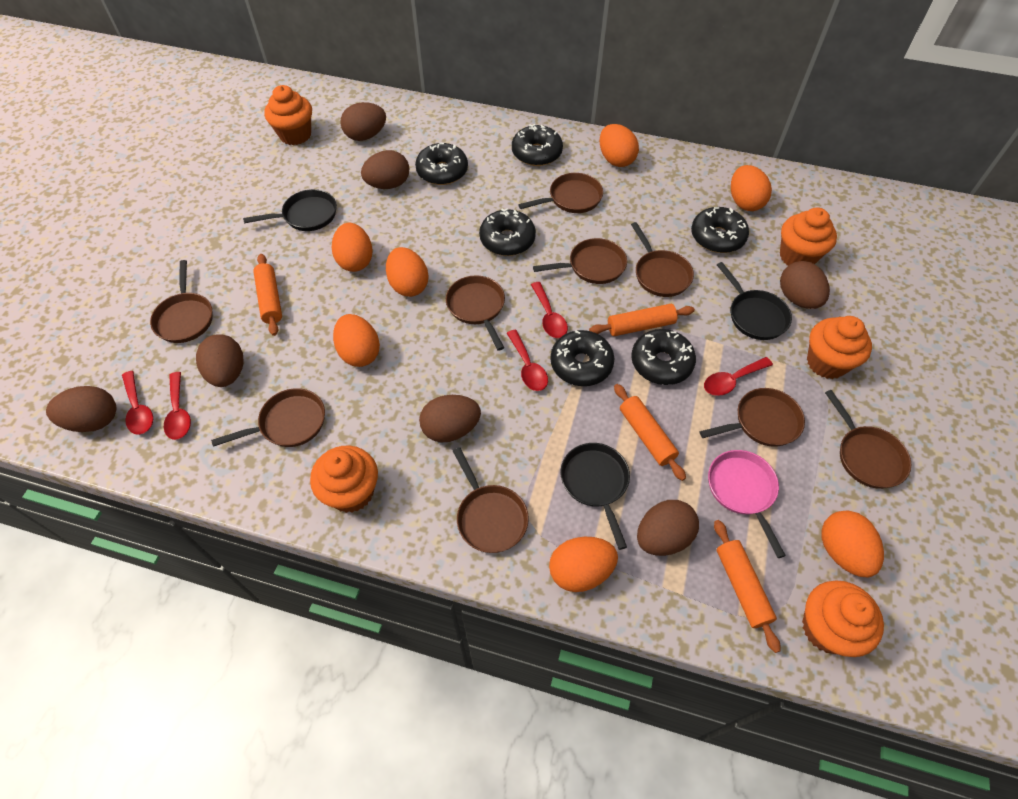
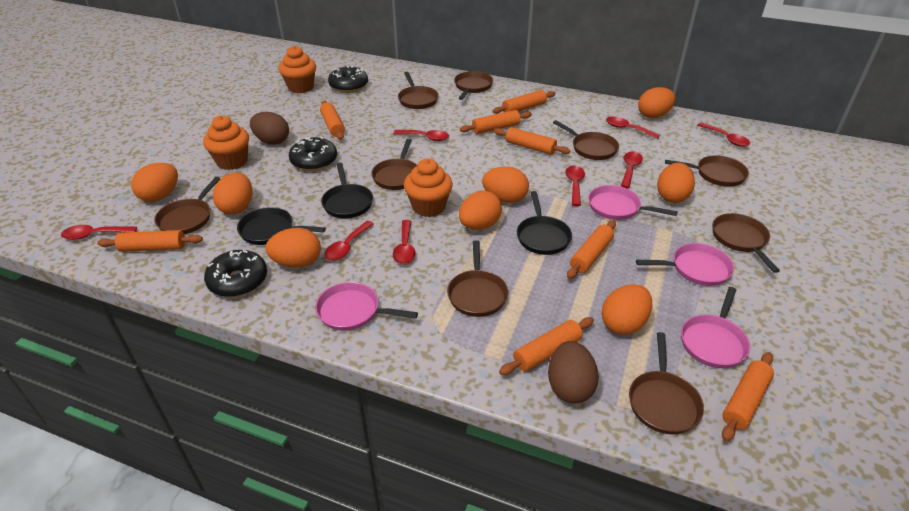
black donut: [415,143,468,185] [479,208,536,256] [512,124,563,166] [550,330,614,386] [631,329,696,385] [691,207,749,253] = 6 -> [204,250,267,297] [289,137,337,171] [328,65,368,93] = 3
brown egg: [46,386,116,432] [196,334,244,387] [340,102,386,141] [361,150,409,189] [419,395,481,443] [637,500,699,556] [780,261,830,309] = 7 -> [250,112,289,145] [548,341,599,403] = 2
orange cupcake: [264,85,312,145] [310,445,378,513] [780,208,837,266] [802,581,884,657] [807,316,872,379] = 5 -> [203,115,249,170] [279,46,316,94] [404,158,453,217] = 3
orange egg: [332,223,373,272] [333,314,380,367] [386,247,429,297] [549,537,618,592] [600,124,639,167] [731,165,772,211] [822,511,884,577] = 7 -> [131,163,178,202] [213,173,252,214] [265,228,321,268] [459,191,502,230] [482,167,529,203] [602,284,652,335] [638,87,676,118] [657,163,695,203] = 8
orange rolling pin: [253,254,282,336] [589,304,695,336] [614,384,686,481] [714,520,780,653] = 4 -> [97,230,203,252] [320,101,345,140] [460,110,532,134] [492,90,555,114] [494,127,571,155] [499,317,594,375] [567,220,616,279] [722,352,774,441] = 8
pink pan: [708,450,786,558] = 1 -> [315,282,418,331] [588,185,678,220] [636,243,734,286] [681,287,750,368] = 4
red spoon: [122,371,153,435] [164,372,191,440] [507,330,548,391] [531,282,568,338] [704,357,773,396] = 5 -> [61,225,137,240] [324,221,374,261] [393,220,415,264] [394,130,449,141] [565,165,585,206] [606,117,660,139] [621,151,643,188] [697,123,750,147] = 8

